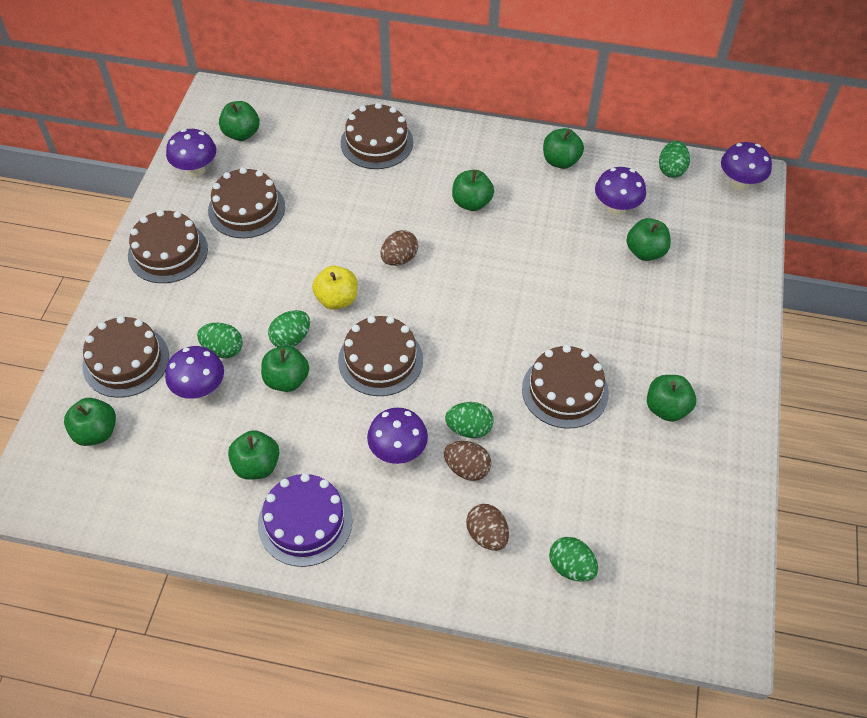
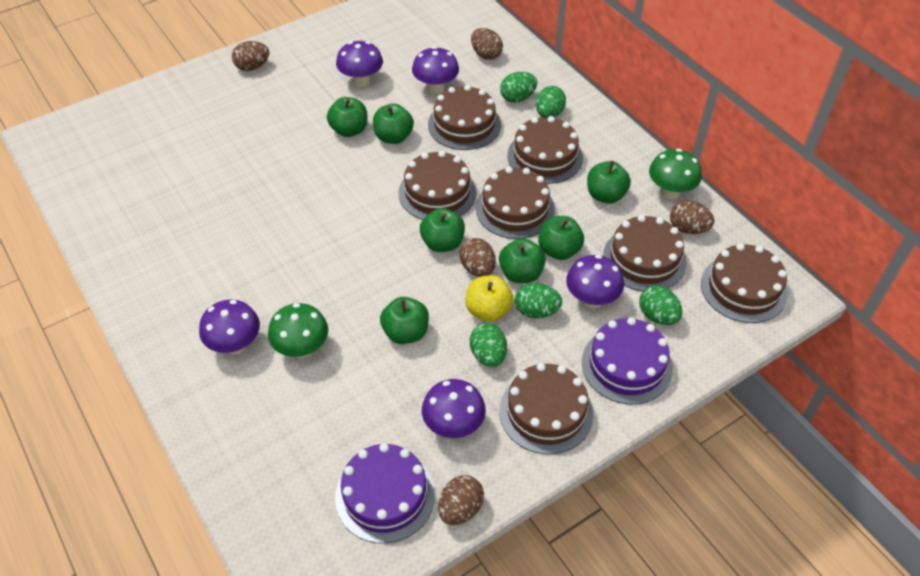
brown cake: [82,316,169,398] [128,210,208,283] [208,167,285,238] [338,316,423,396] [341,103,413,169] [522,345,609,429] = 6 -> [398,151,477,220] [428,85,501,150] [476,167,555,239] [499,363,594,454] [507,116,583,184] [603,215,687,292] [701,243,788,323] = 7
brown egg: [381,230,418,266] [444,441,491,481] [466,504,509,551] = 3 -> [232,41,269,71] [438,475,484,525] [460,238,496,277] [471,28,503,60] [670,200,714,234] = 5
green apple: [64,398,116,446] [219,101,260,141] [228,430,280,480] [261,346,309,392] [452,170,494,211] [543,128,584,169] [626,218,671,261] [647,375,696,422] = 8 -> [327,97,368,137] [373,103,414,144] [380,297,429,344] [420,208,465,252] [499,238,546,283] [538,216,584,260] [587,161,631,204] = 7
green mushroom: none = 0 -> [268,303,328,358] [649,149,702,199] = 2
purple cake: [258,473,352,567] = 1 -> [335,443,435,543] [582,317,673,404] = 2

